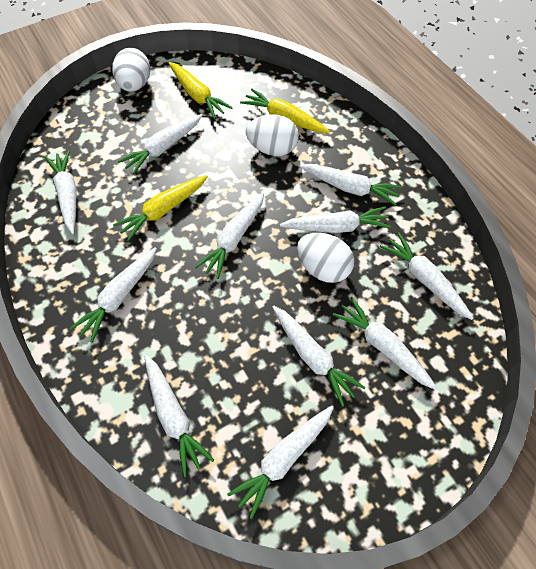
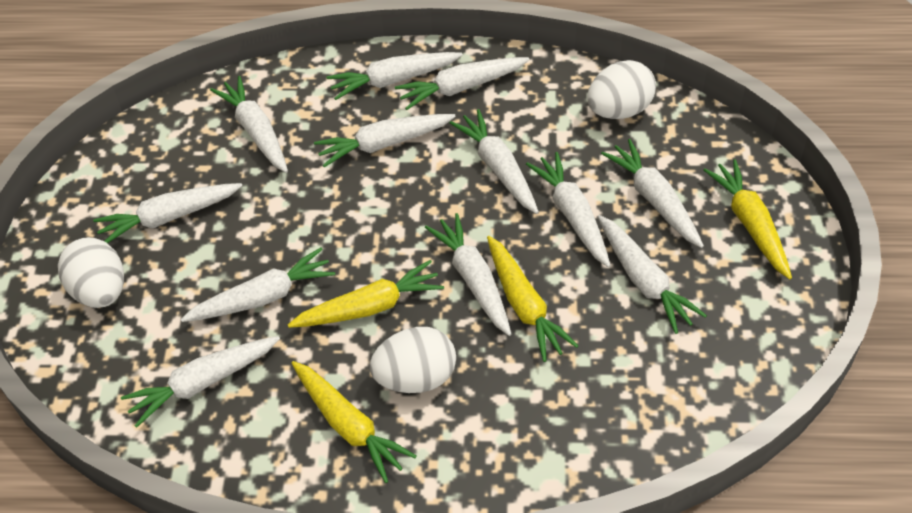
white carrot: [45,151,77,234] [70,247,157,343] [118,114,203,175] [144,355,214,477] [195,193,264,279] [227,406,334,519] [272,306,365,407] [280,206,391,233] [299,164,403,206] [333,297,437,390] [380,232,474,320] = 11 -> [93,183,242,243] [121,336,280,428] [181,248,335,322] [210,76,288,173] [314,114,456,167] [326,52,463,100] [395,57,530,110] [425,213,511,336] [450,109,539,214] [526,152,611,267] [598,215,707,334] [601,139,704,248] = 12
yellow carrot: [113,175,208,242] [168,62,233,119] [240,89,330,133] = 3 -> [288,260,444,328] [291,361,417,483] [487,236,578,362] [704,159,792,279] = 4

